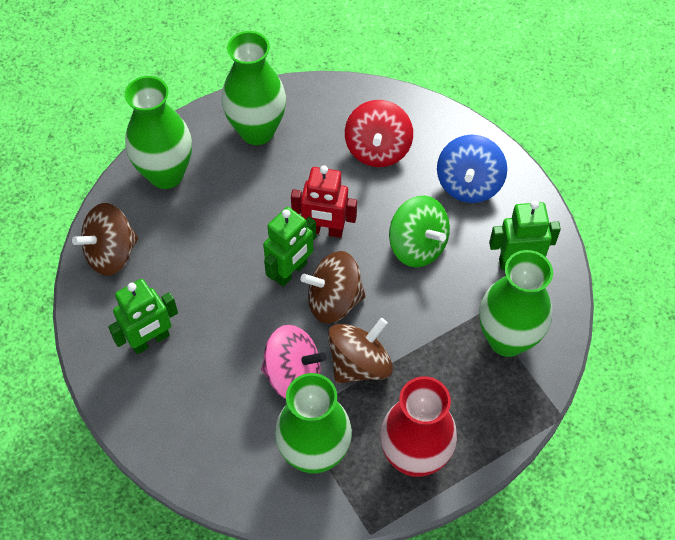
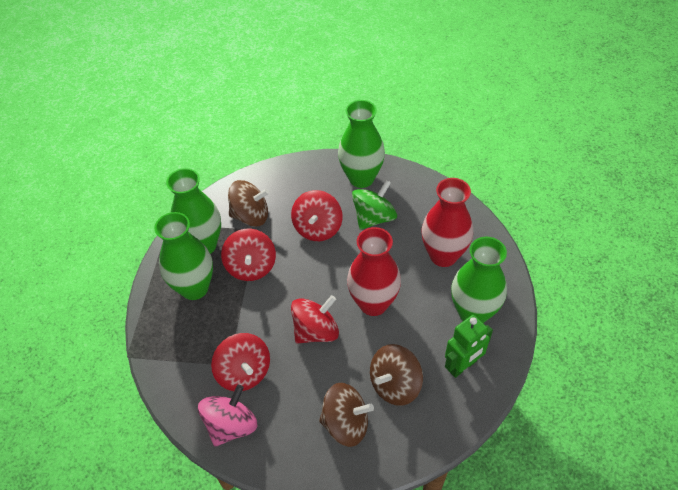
blue spinning top: [437,135,507,203] = 1 -> none = 0
green robot: [108,279,178,354] [263,207,316,287] [489,201,561,270] = 3 -> [445,315,493,378] = 1
red robot: [291,165,357,238] = 1 -> none = 0
red spinning top: [345,100,413,167] = 1 -> [211,333,270,391] [221,228,276,281] [291,190,343,241] [291,295,339,344] = 4
red vase: [380,376,457,477] = 1 -> [347,227,401,316] [421,178,473,267] = 2

